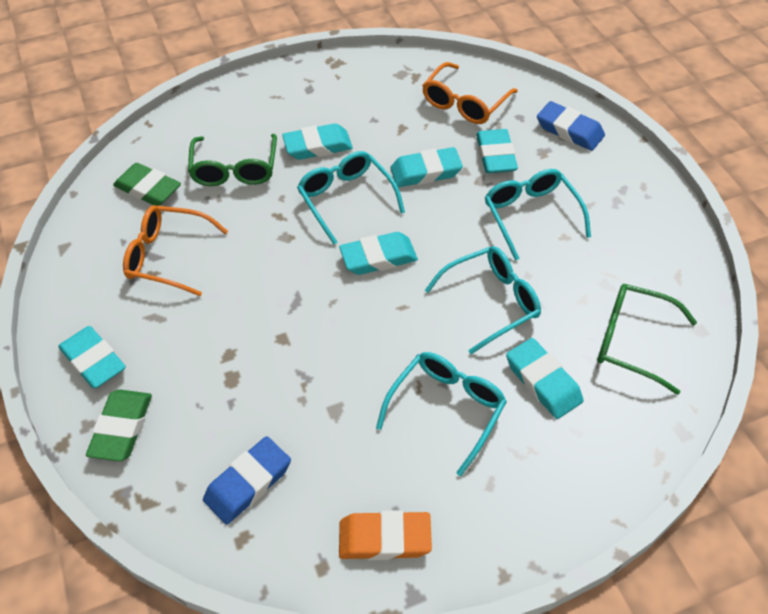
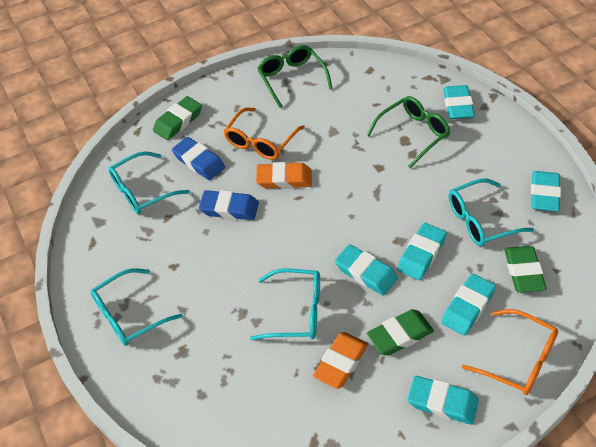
green eraser: [86,390,152,461] [113,163,181,206] = 2 -> [153,96,202,140] [367,309,434,355] [504,246,546,292] = 3
orange eraser: [339,510,432,560] = 1 -> [256,162,312,189] [313,332,368,389] = 2

